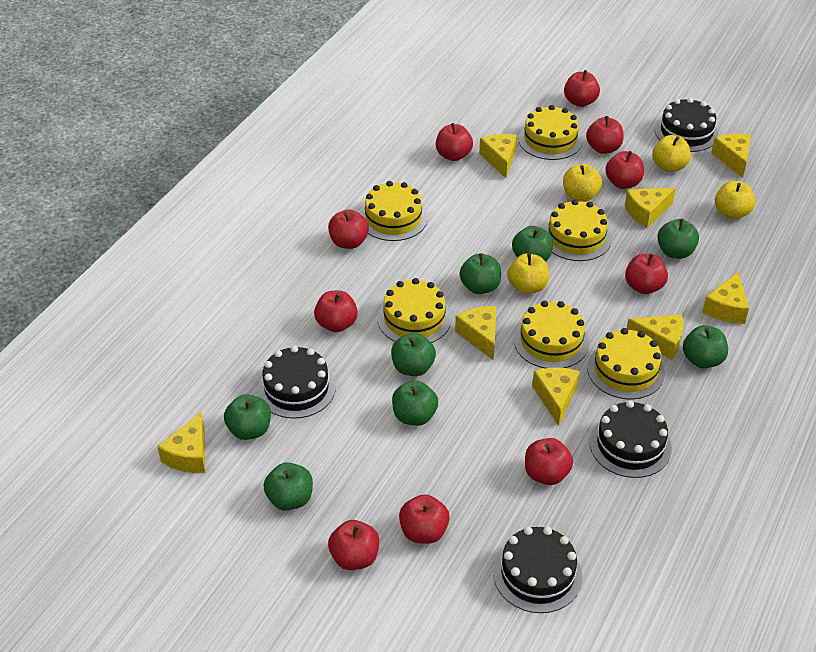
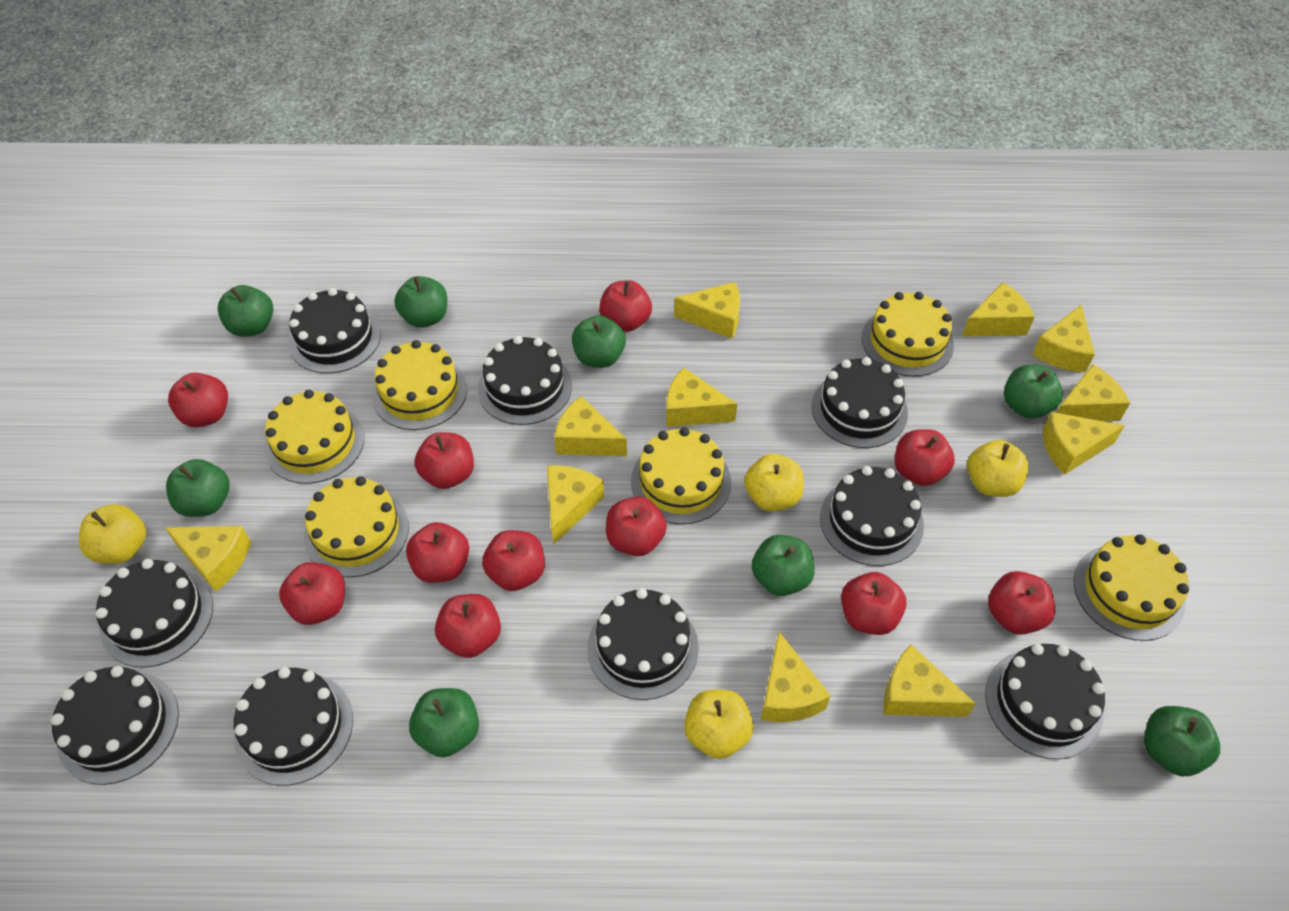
black cake: [258,346,336,419] [493,527,582,613] [590,401,672,478] [655,98,719,152] = 4 -> [51,666,179,785] [96,559,213,668] [234,667,353,786] [289,288,381,374] [478,336,572,425] [587,588,699,700] [812,357,908,448] [820,466,924,566] [985,644,1105,759] = 9
red apple: [314,291,358,332] [328,209,369,249] [328,520,379,570] [399,494,450,544] [436,123,473,161] [525,438,573,485] [564,70,600,107] [586,116,624,154] [605,151,644,189] [625,253,668,294] = 10 -> [168,373,228,427] [279,562,345,625] [406,522,469,583] [415,432,474,489] [435,594,501,658] [482,530,545,591] [599,280,652,332] [606,497,667,556] [841,572,907,635] [895,429,955,486] [988,571,1055,635] = 11
yellow cheese: [157,412,205,473] [455,306,496,361] [479,134,517,178] [532,368,580,426] [625,188,676,228] [627,314,683,360] [703,272,749,324] [711,134,751,178] = 8 -> [165,526,251,592] [547,465,604,544] [554,396,627,456] [666,368,737,427] [674,282,740,339] [761,632,831,722] [884,644,976,717] [962,282,1035,336] [1032,304,1095,372] [1043,412,1125,475] [1057,364,1130,421] = 11

